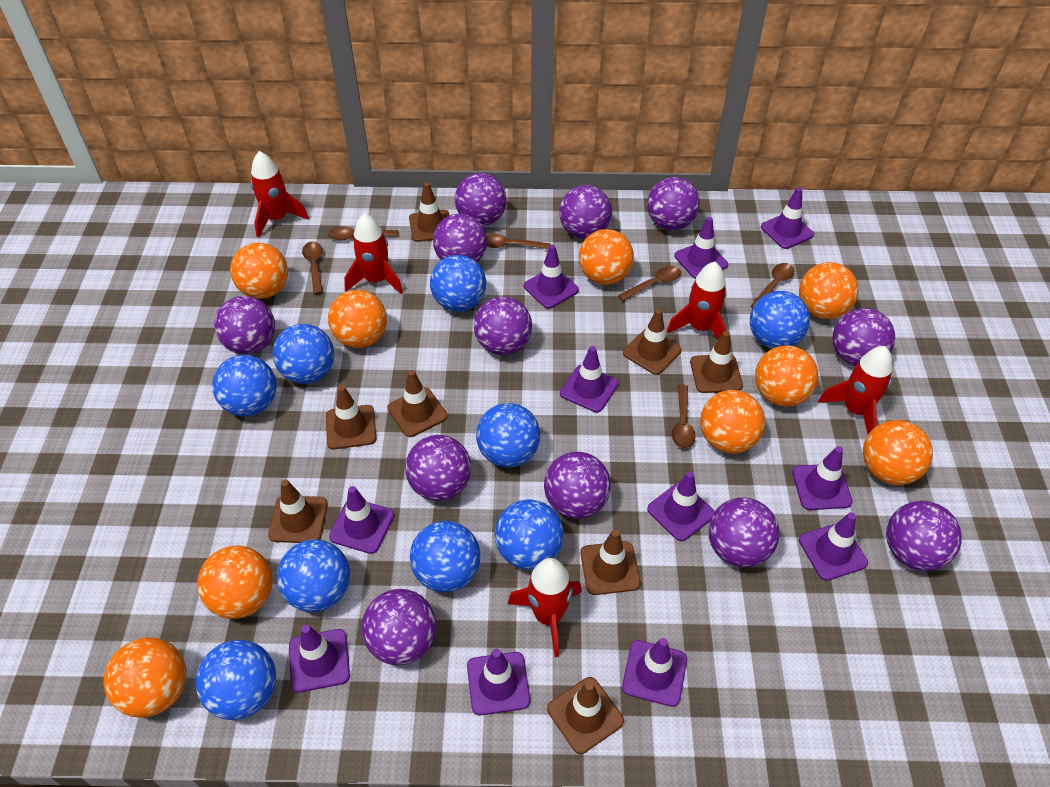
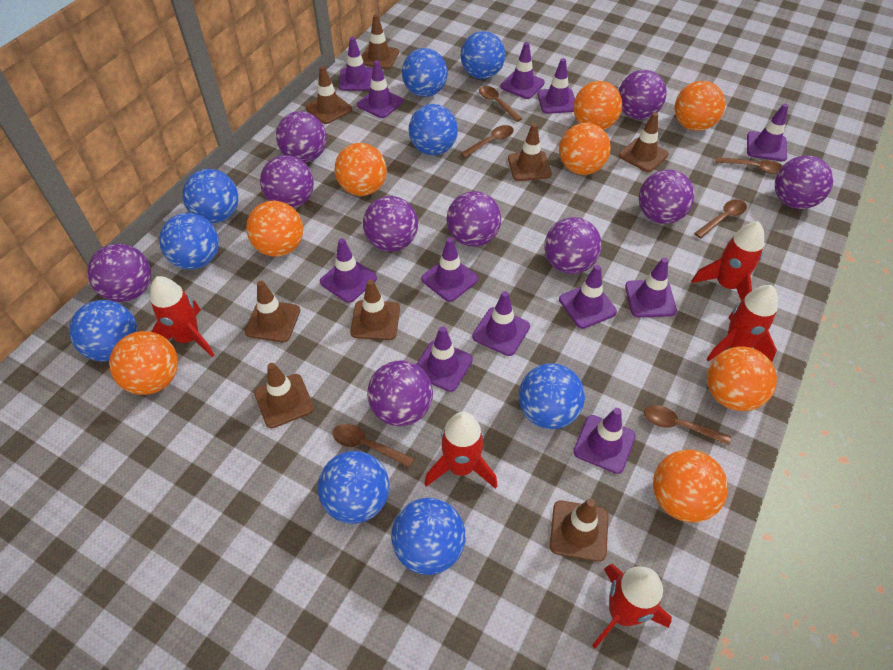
orange ball: [104,637,186,718] [197,546,272,619] [230,243,288,299] [328,290,387,348] [579,229,634,285] [700,390,765,453] [755,345,818,407] [799,262,859,319] [863,420,933,485] = 9 -> [109,331,178,395] [246,201,303,257] [335,143,387,196] [559,123,611,175] [573,81,622,130] [653,450,728,523] [675,81,725,131] [707,346,777,411] = 8
purple ball: [214,296,275,354] [361,589,436,665] [405,435,471,501] [433,214,487,262] [455,173,507,226] [474,296,532,355] [544,452,611,519] [559,185,612,239] [647,177,700,230] [708,497,779,567] [832,308,895,366] [886,501,962,571] = 12 -> [87,244,151,302] [260,155,314,208] [276,111,327,163] [363,196,418,252] [367,360,433,426] [446,191,501,247] [545,217,602,274] [619,70,666,120] [639,170,695,224] [775,155,833,209] = 10
purple traffic cone: [289,625,350,692] [329,486,394,554] [467,649,530,715] [524,245,579,309] [560,346,618,412] [622,638,687,707] [647,471,715,541] [674,217,728,279] [761,187,814,249] [792,446,853,510] [799,512,868,581] = 11 -> [320,238,377,303] [339,37,373,91] [357,60,403,118] [416,326,473,392] [421,238,478,302] [472,291,530,356] [500,42,545,99] [537,58,575,114] [559,265,617,329] [573,408,636,474] [625,257,677,317] [747,104,788,162] = 12

